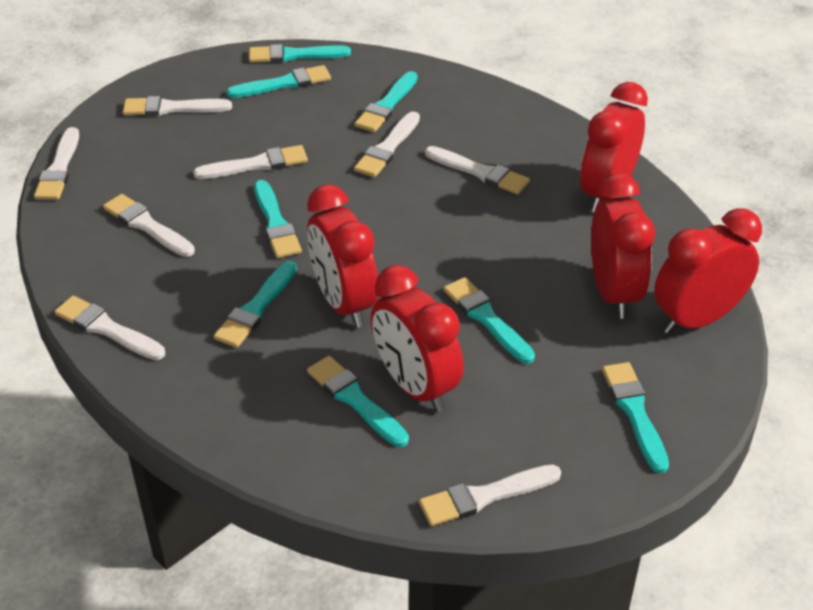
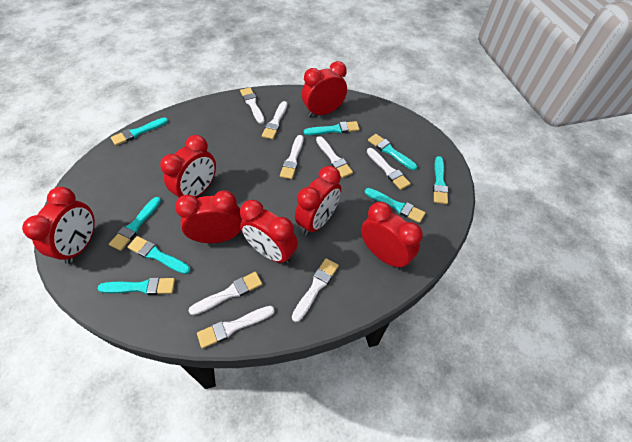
red clock: [307,185,378,328] [371,265,464,412] [580,82,648,212] [591,173,655,319] [654,208,762,334] = 5 -> [22,187,95,264] [160,135,216,198] [175,190,242,243] [240,200,298,264] [295,166,341,236] [302,61,347,117] [361,202,423,269] = 7

